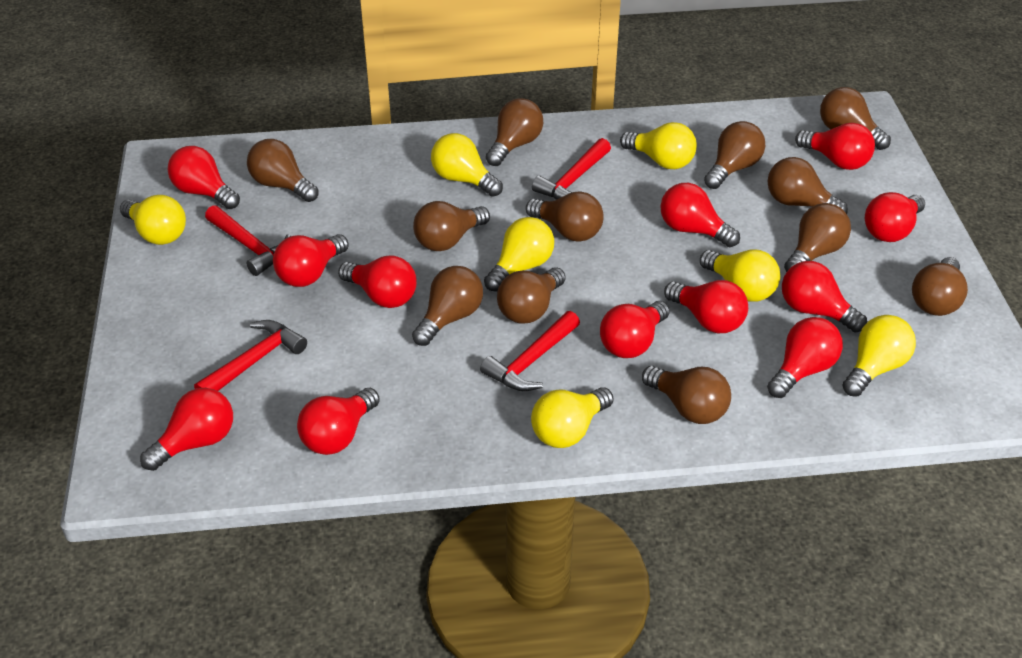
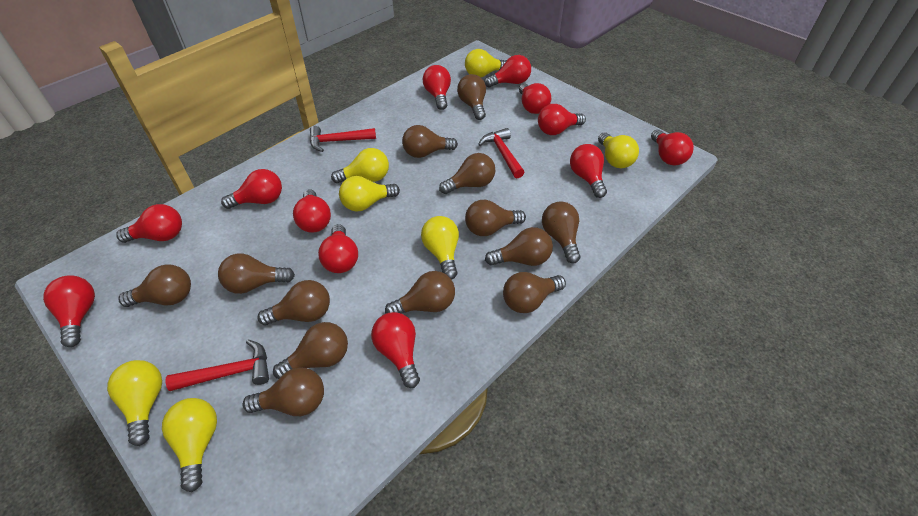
brown light bulb: [247,139,319,202] [412,266,483,346] [413,201,490,251] [486,98,543,166] [497,267,566,324] [526,192,604,241] [642,366,731,424] [704,121,765,189] [767,157,848,214] [784,203,851,272] [820,87,891,150] [912,257,968,316] = 12 -> [119,265,191,307] [218,253,295,294] [243,367,324,416] [257,280,330,325] [273,322,348,379] [385,271,455,314] [402,125,458,158] [439,153,495,194] [457,74,486,120] [465,200,526,236] [485,227,553,266] [503,272,566,313] [542,201,581,263] = 13
red hammer: [194,320,307,391] [205,205,290,276] [480,311,580,391] [532,138,611,200] = 4 -> [165,340,269,391] [310,126,376,152] [478,128,525,178] = 3

